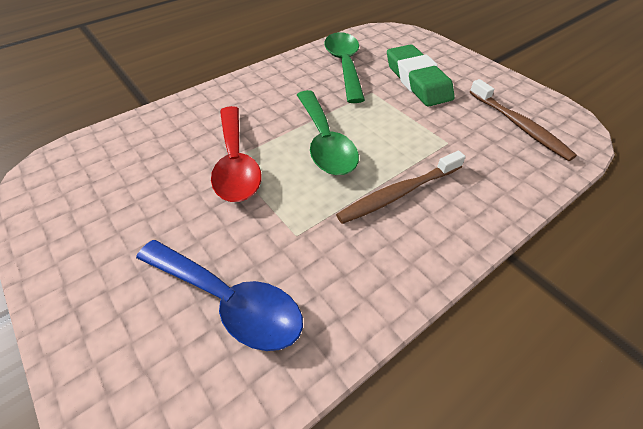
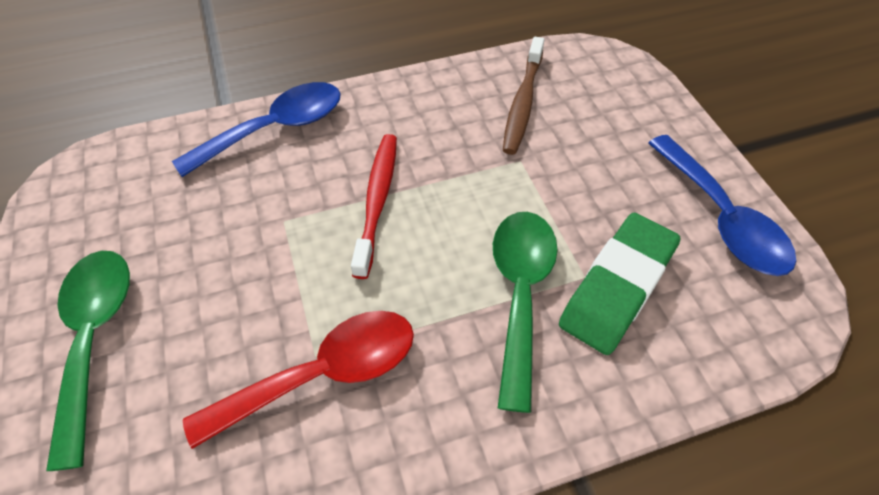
blue spoon: [136,240,303,351] = 1 -> [172,82,341,177] [648,135,796,276] = 2
brown toothbrush: [336,151,466,224] [470,79,577,161] = 2 -> [503,37,544,155] = 1
red toothbrush: none = 0 -> [351,134,397,279] = 1

